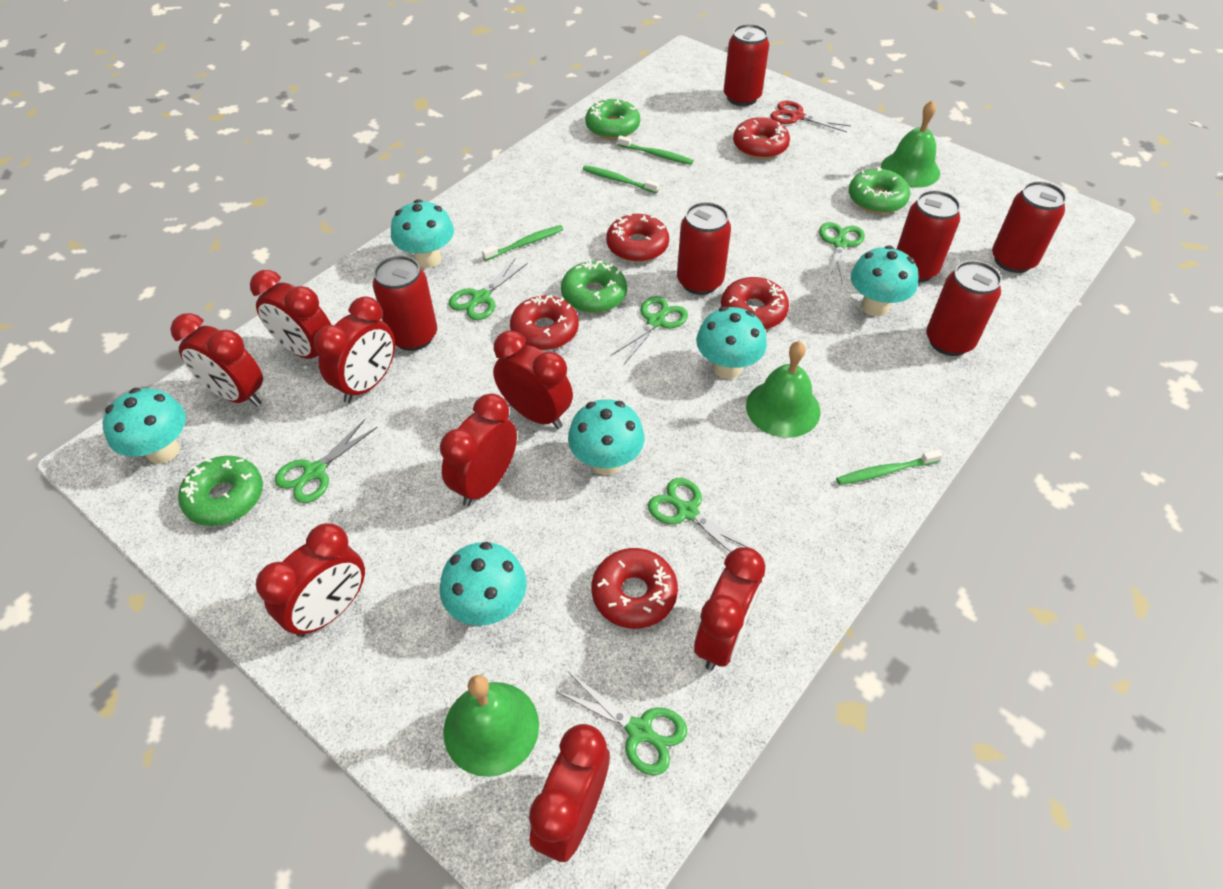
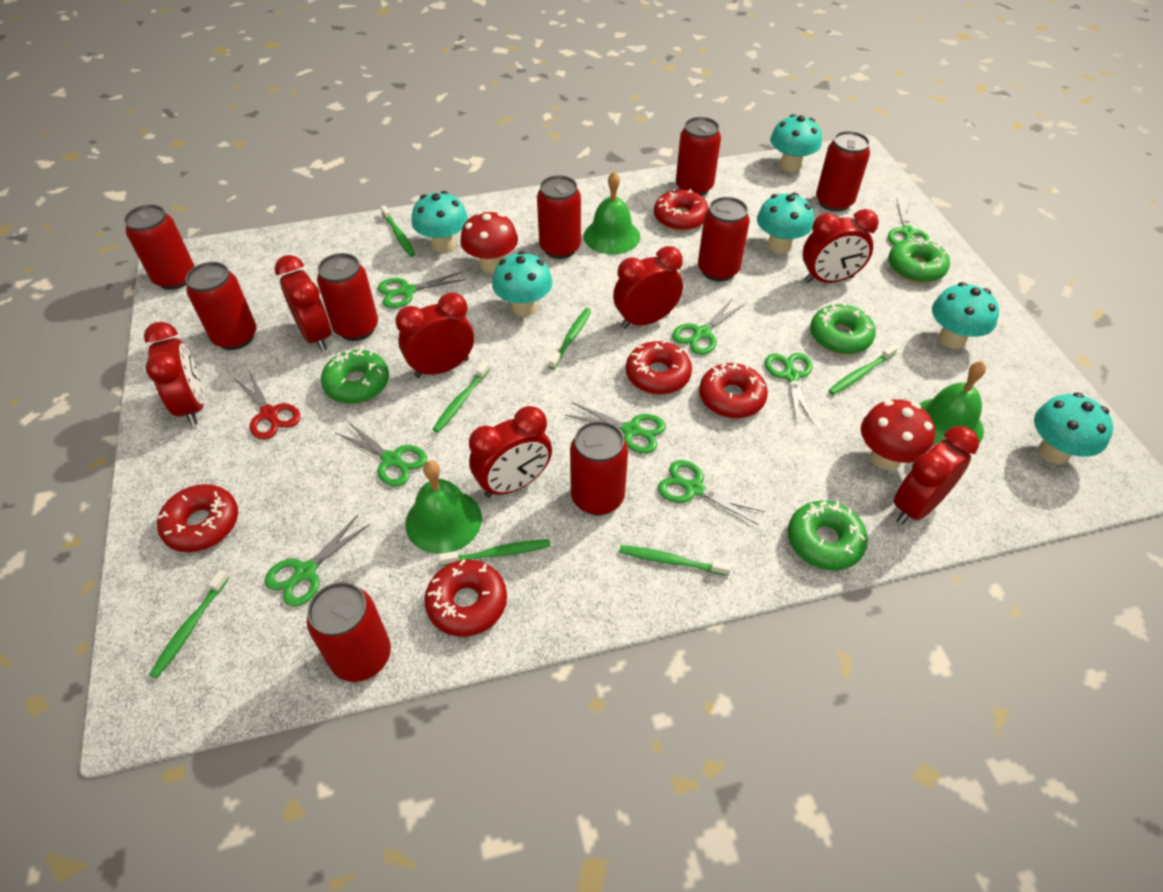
green scissors: [275,419,378,503] [449,258,528,320] [556,672,687,776] [610,296,688,365] [648,478,753,552] [819,222,865,285] = 6 -> [264,515,370,607] [336,421,427,487] [378,271,466,308] [565,402,666,454] [658,460,766,525] [672,298,745,355] [765,353,814,425] [888,199,930,245] = 8
green toothbrush: [482,225,564,261] [583,165,659,193] [617,136,693,165] [836,450,943,485] = 4 -> [149,570,230,678] [381,205,415,257] [432,361,490,432] [439,539,551,566] [548,308,591,369] [619,545,731,576] [828,345,898,395] = 7
red can: [373,255,437,351] [677,202,731,295] [724,24,769,106] [897,190,961,283] [926,260,1002,356] [992,181,1067,273] = 6 -> [124,204,195,290] [185,262,256,350] [307,582,391,682] [317,253,378,341] [537,175,581,259] [570,421,628,515] [676,117,721,196] [698,197,750,282] [816,131,870,212] = 9
red clock: [170,313,263,407] [250,270,331,359] [256,523,365,637] [314,296,395,403] [440,393,517,507] [493,331,573,429] [529,724,610,862] [694,547,765,671] = 8 -> [144,322,204,425] [275,255,331,351] [395,293,474,378] [469,406,552,498] [613,246,683,329] [802,209,879,283] [894,426,979,525] = 7
red mushroom: none = 0 -> [460,211,518,273] [861,399,935,470] = 2

